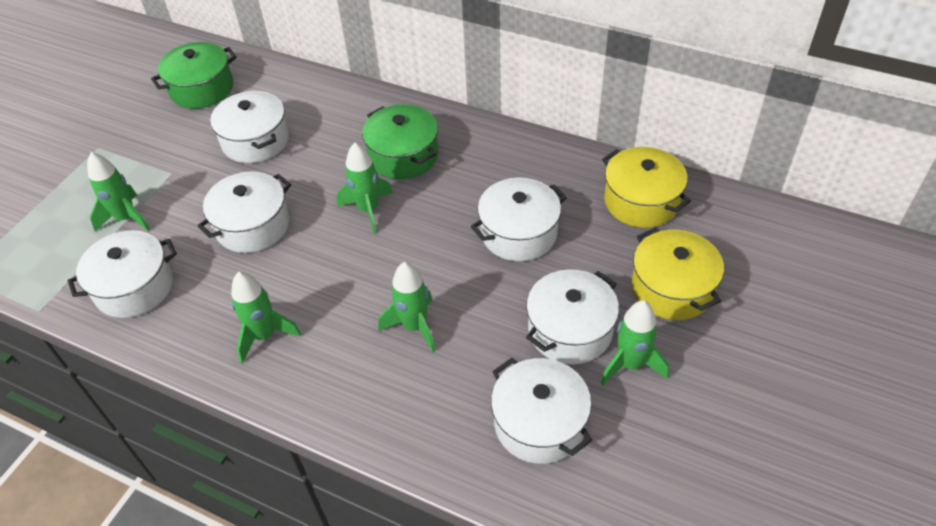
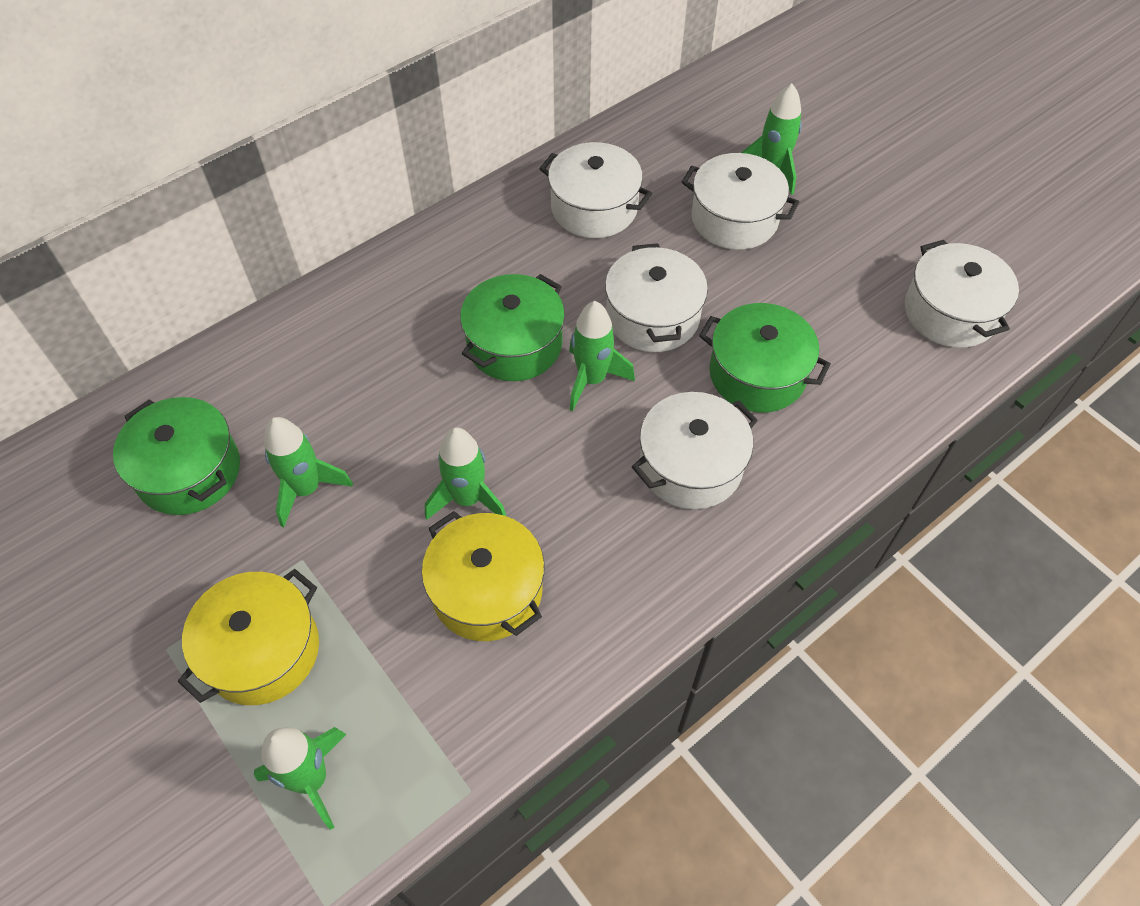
green pot: [151,42,237,109] [362,104,438,179] = 2 -> [113,397,240,515] [460,274,565,381] [699,303,831,413] = 3
white pot: [68,230,177,318] [197,171,291,253] [210,91,289,163] [471,178,567,261] [491,358,592,464] [526,269,619,364] = 6 -> [539,142,652,238] [605,243,708,352] [632,392,758,509] [682,153,799,250] [905,240,1019,348] = 5

